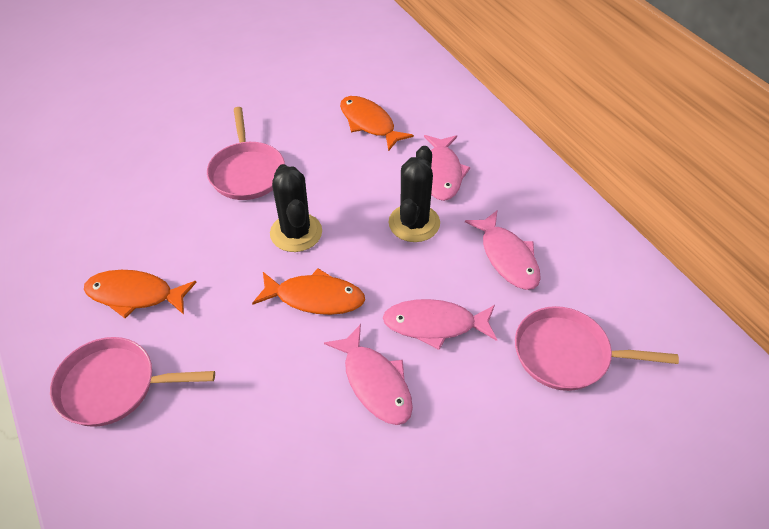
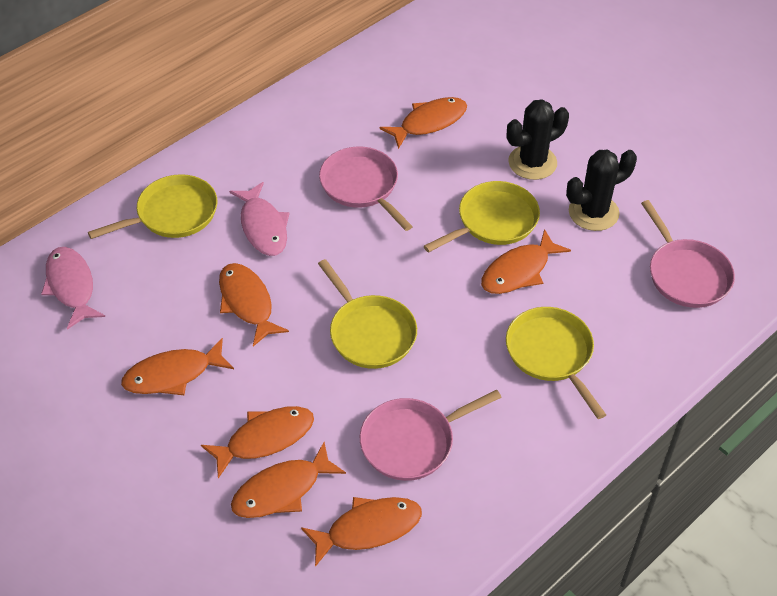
orange fish: [84,270,197,318] [252,268,365,315] [340,96,414,151] = 3 -> [121,338,234,395] [201,406,314,478] [219,263,289,346] [231,442,346,518] [301,497,422,567] [380,97,467,149] [481,229,571,294] = 7
pink fish: [324,324,413,425] [383,299,497,350] [424,135,470,201] [465,210,541,290] = 4 -> [41,247,105,330] [229,182,290,256] = 2
yellow pan: none = 0 -> [88,174,217,239] [318,259,417,369] [424,181,540,252] [506,307,606,419] = 4

